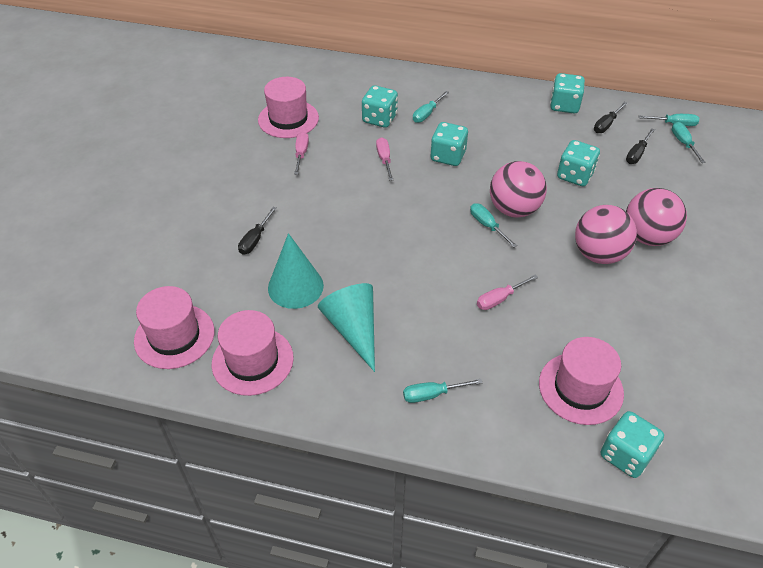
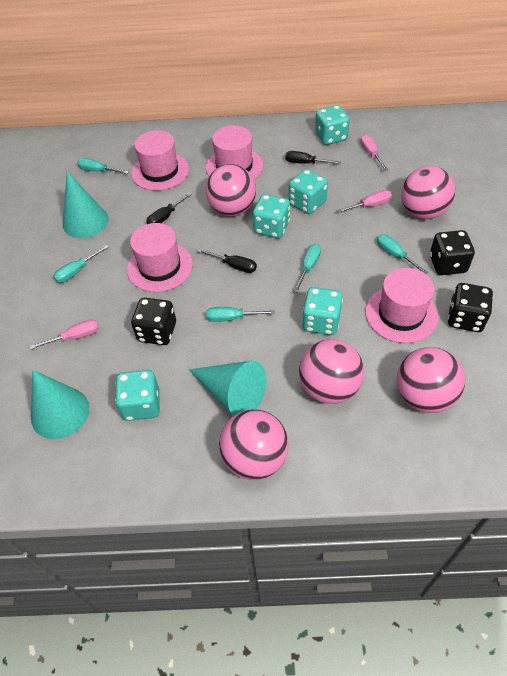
black dice: none = 0 -> [131,298,176,345] [430,230,475,275] [448,283,493,332] = 3
pink ball: [490,161,547,218] [575,205,637,264] [626,188,687,246] = 3 -> [205,164,256,216] [219,410,289,480] [299,339,364,404] [397,347,465,413] [401,166,455,219] = 5
turquoise cone: [268,233,324,309] [318,283,375,372] = 2 -> [31,370,89,439] [63,171,109,238] [189,360,267,416] = 3

